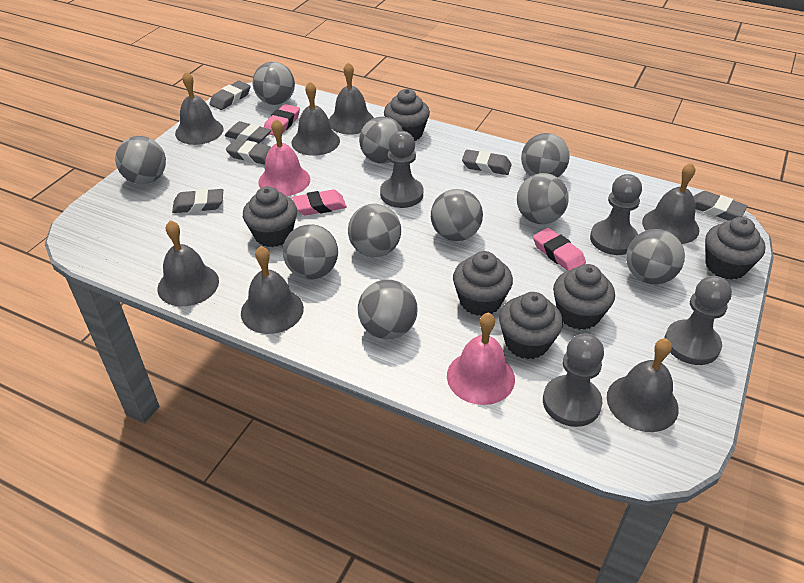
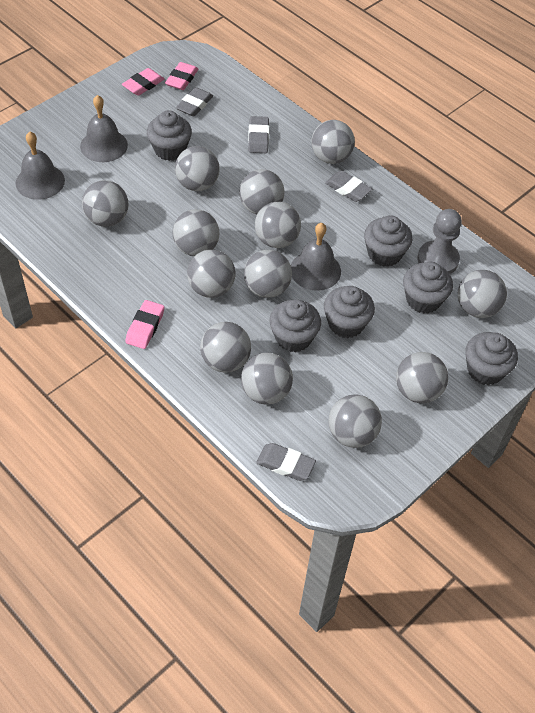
grey ball: [115,136,166,184] [253,62,295,105] [283,224,338,280] [348,204,401,257] [358,280,417,339] [359,117,403,164] [431,189,483,241] [517,173,569,224] [521,133,570,177] [626,229,685,284] = 10 -> [82,180,128,227] [172,209,220,256] [175,146,220,191] [187,249,235,298] [200,322,251,373] [239,169,285,214] [241,353,293,405] [244,250,292,298] [255,201,301,248] [311,120,355,164] [328,394,382,448] [396,352,448,403] [458,270,507,318] = 13
grey bell: [157,220,219,306] [175,71,224,145] [241,246,304,334] [292,82,340,156] [329,62,374,134] [607,338,679,432] [642,163,700,244] = 7 -> [16,132,65,200] [80,95,128,162] [291,223,341,291] = 3
grey eraser: [172,189,223,213] [209,81,251,110] [225,121,271,144] [226,139,271,165] [462,150,512,175] [694,191,748,221] = 6 -> [176,87,213,116] [248,116,269,153] [256,443,316,481] [325,171,372,202] = 4
grey pawn: [380,131,423,208] [543,333,604,427] [590,174,642,255] [664,276,732,365] = 4 -> [418,209,462,274] = 1
pink bell: [258,119,310,196] [447,312,515,405] = 2 -> none = 0

